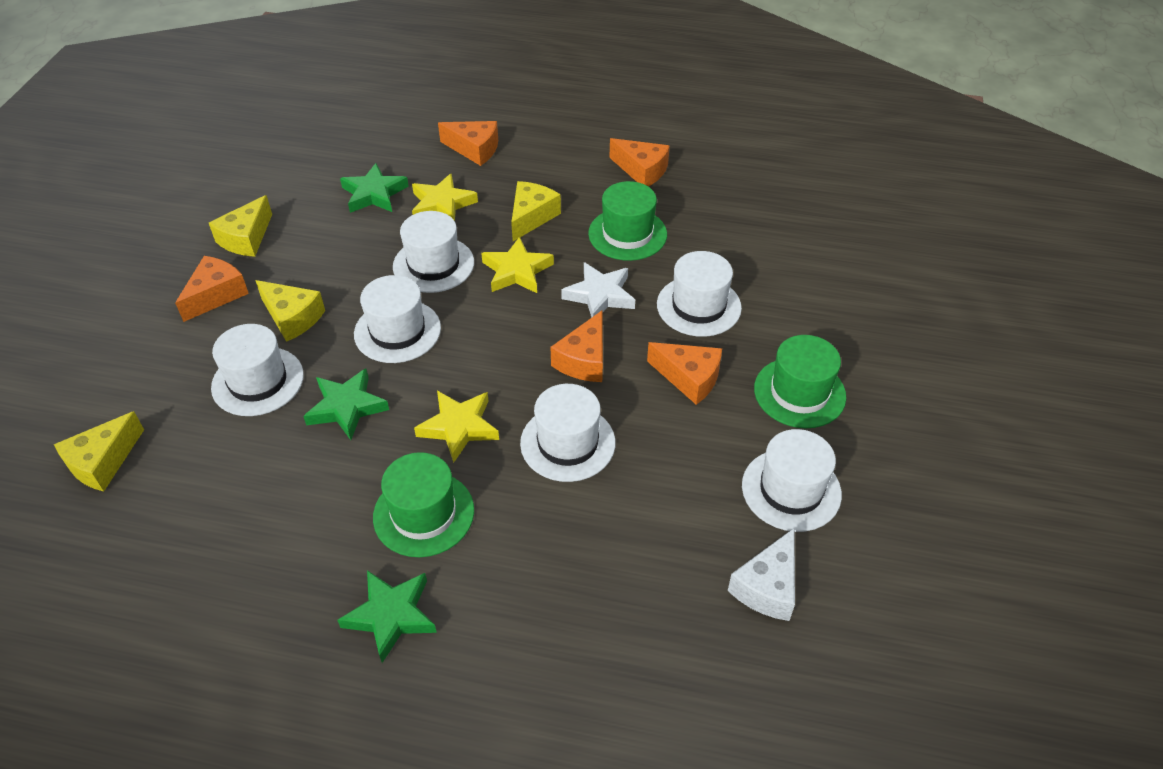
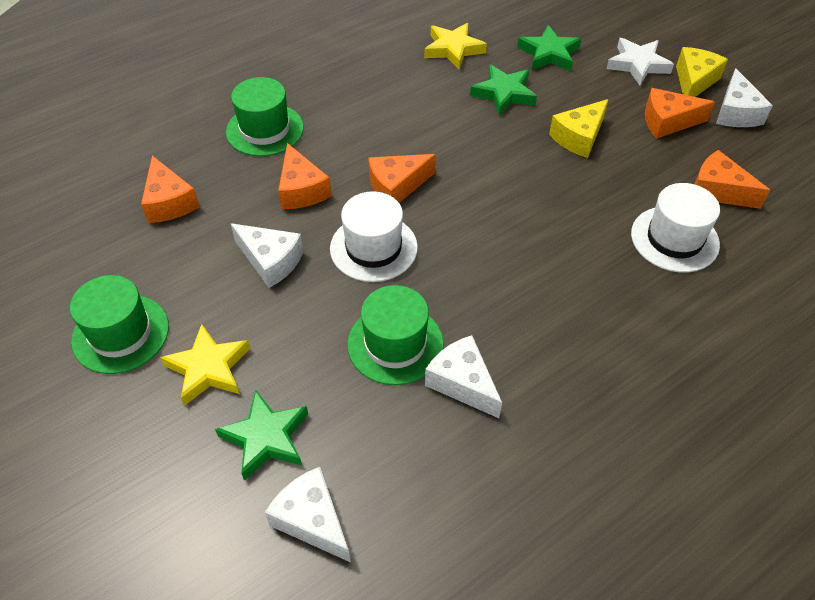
white cheese: [728,528,795,621] = 1 -> [231,223,304,288] [265,467,351,562] [425,335,502,418] [716,68,773,127] = 4
white hat: [211,324,304,416] [354,275,441,363] [393,211,474,293] [520,384,615,482] [657,251,742,337] [742,429,842,532] = 6 -> [330,191,418,282] [631,183,720,273] = 2
yellow cheese: [54,411,144,491] [209,195,272,257] [255,280,325,342] [511,181,561,241] = 4 -> [549,99,609,158] [676,47,728,97] = 2
yellow star: [412,174,478,221] [414,391,499,463] [481,236,554,293] = 3 -> [160,324,250,406] [424,23,487,69] = 2

